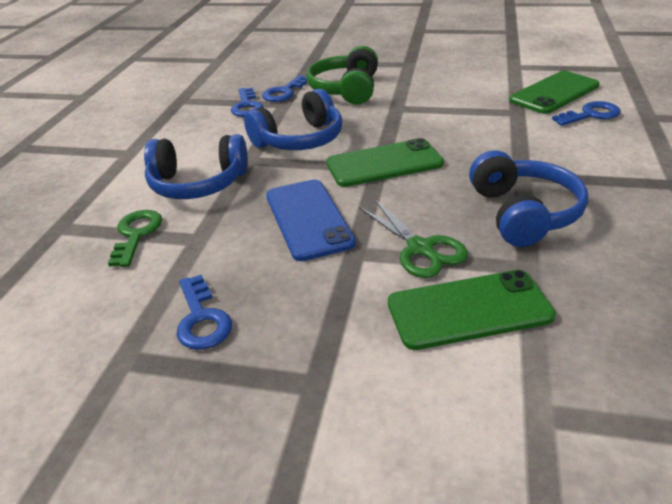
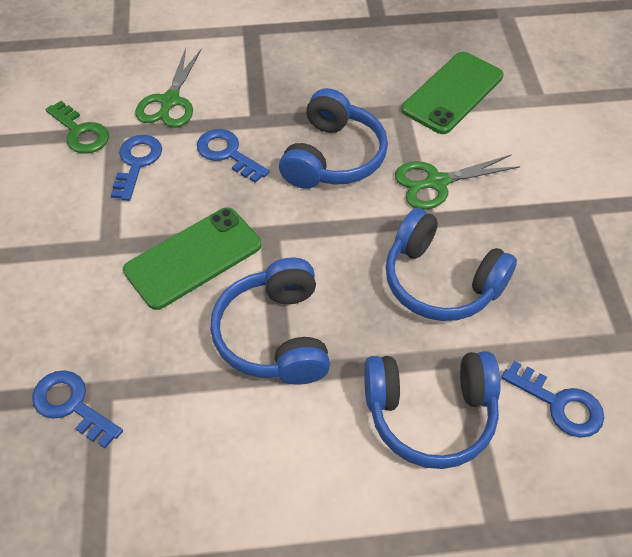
blue headphones: [144,134,248,199] [244,89,342,150] [469,150,588,247] = 3 -> [210,257,330,385] [279,88,388,189] [364,351,501,469] [385,208,517,321] = 4
blue phone: [266,180,356,261] = 1 -> none = 0
green headphones: [307,46,378,105] = 1 -> none = 0
green phone: [326,138,444,187] [388,270,556,350] [509,71,600,114] = 3 -> [123,207,261,310] [401,52,504,134] = 2
green scissors: [359,199,468,278] = 1 -> [135,48,202,128] [395,154,521,210] = 2

